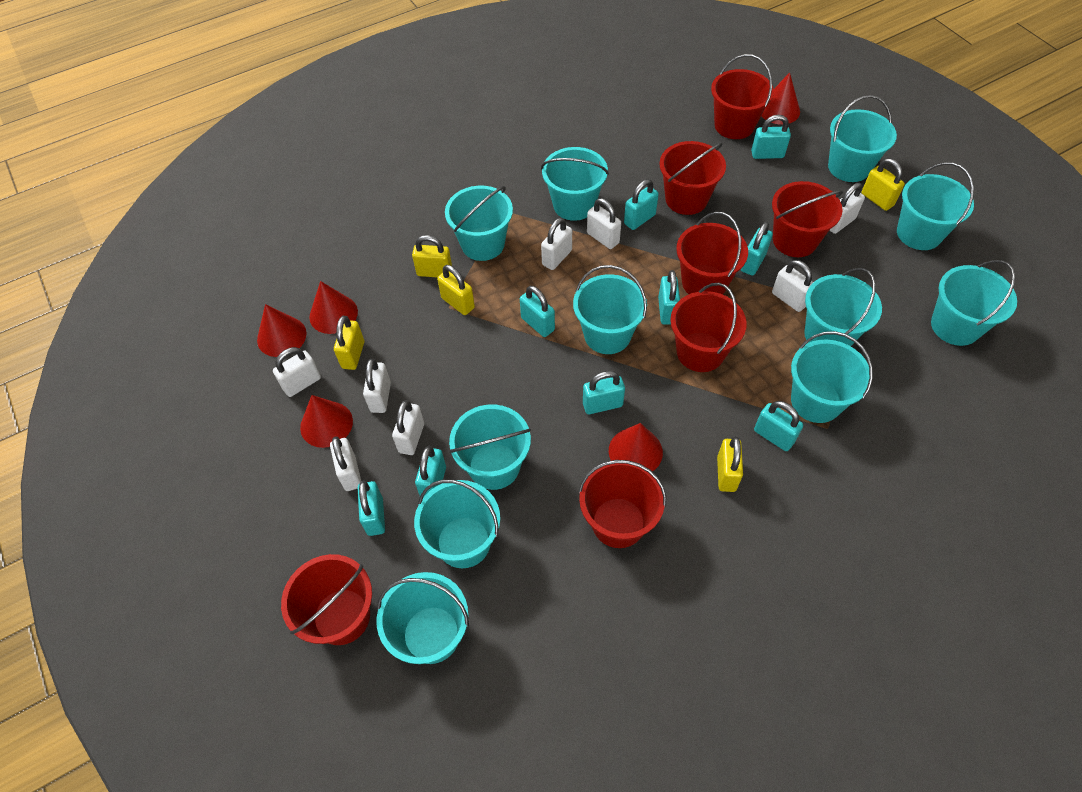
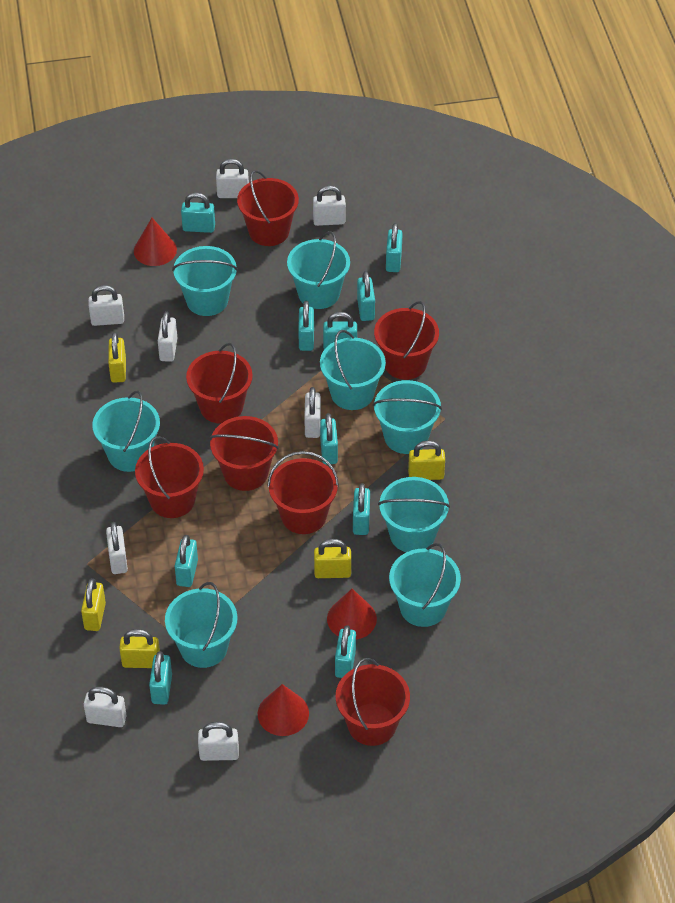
red cone: [257,304,306,357] [300,395,353,448] [309,281,358,334] [609,423,663,471] [761,72,800,125] = 5 -> [134,218,177,266] [258,684,309,736] [327,588,377,640] = 3
turquoise bucket: [377,572,469,664] [414,480,500,568] [445,186,513,261] [449,404,531,490] [541,147,609,221] [573,265,647,354] [791,331,873,423] [804,268,882,346] [828,95,897,182] [897,162,974,250] [931,260,1017,346] = 11 -> [92,391,160,472] [165,582,237,668] [172,246,238,316] [287,231,350,309] [320,330,386,410] [373,380,442,454] [378,477,450,552] [389,543,461,627] = 8
turquoise padlock: [358,480,385,536] [415,446,446,497] [520,286,555,337] [583,371,625,414] [624,179,659,230] [658,270,680,325] [741,222,773,276] [751,115,791,159] [754,401,803,451] = 9 -> [149,651,172,705] [175,535,198,587] [181,192,215,233] [298,301,314,351] [320,413,338,464] [323,312,357,350] [335,625,356,678] [353,483,370,535] [357,271,375,321] [386,223,403,272] = 10

